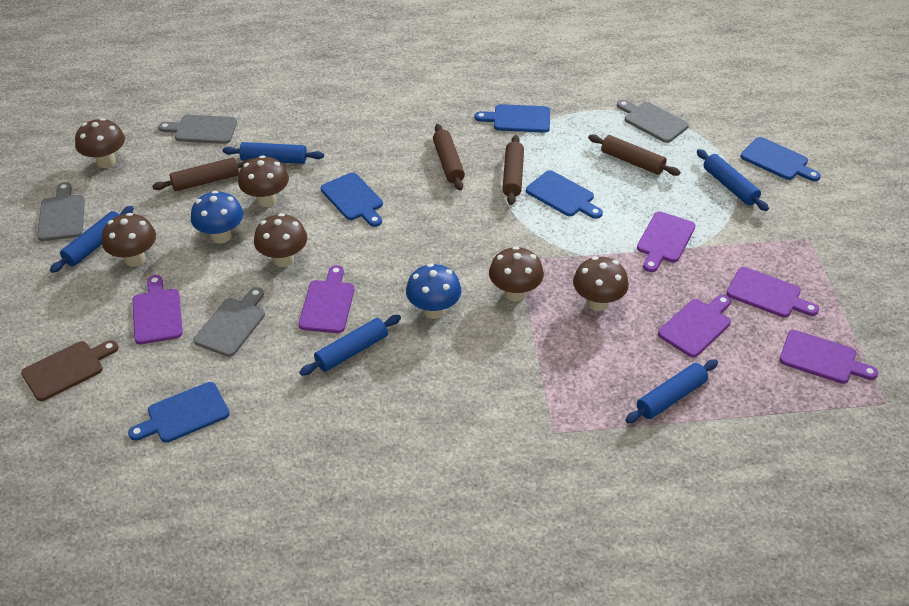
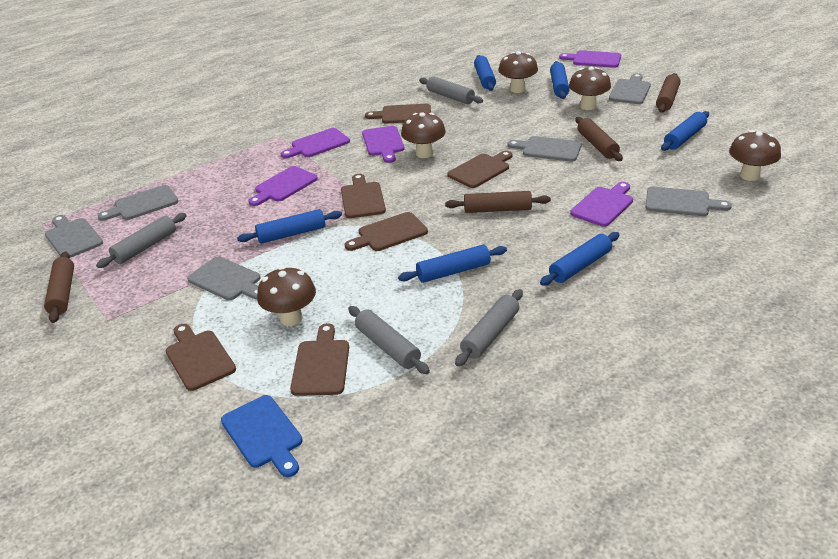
blue cutting board: [128,382,230,443] [321,172,383,227] [475,104,550,133] [526,170,603,219] [741,137,821,181] = 5 -> [221,395,303,477] = 1
blue mushroom: [191,191,243,243] [406,263,461,319] = 2 -> none = 0
blue rolling pin: [50,206,134,273] [222,142,324,164] [299,315,401,375] [625,359,718,423] [697,149,769,211] = 5 -> [237,209,342,244] [398,245,507,283] [474,55,496,91] [540,232,619,286] [550,61,569,99] [661,111,709,151] = 6
brown cutting board: [21,340,119,401] = 1 -> [166,324,236,391] [290,323,349,396] [341,174,386,218] [344,212,428,251] [365,104,431,123] [447,151,512,188] = 6
brown mushroom: [75,118,125,168] [102,213,156,267] [238,155,289,207] [254,213,307,267] [489,246,544,301] [573,256,629,311] = 6 -> [257,267,316,326] [401,112,446,158] [498,51,538,93] [569,67,611,110] [729,130,781,181] = 5
grey cutting board: [37,182,85,241] [158,115,237,144] [194,287,265,357] [617,100,689,143] = 4 -> [45,215,103,258] [98,185,179,221] [187,257,261,300] [507,136,582,162] [609,73,651,104] [645,187,732,216] = 6
grey rolling pin: none = 0 -> [96,213,187,268] [348,306,430,374] [419,76,483,104] [455,289,523,366] = 4
purple cutting board: [133,275,183,344] [299,265,354,333] [637,211,696,272] [658,295,731,357] [726,267,819,318] [779,330,878,384] = 6 -> [248,166,318,206] [281,128,350,158] [362,126,404,163] [559,50,621,68] [570,182,633,227] = 5

